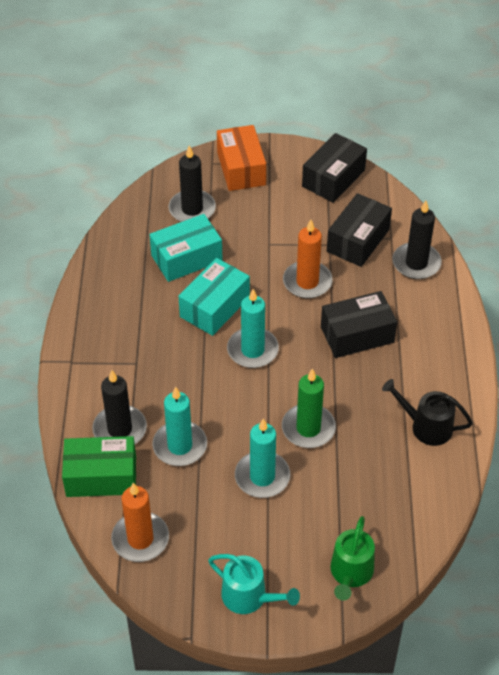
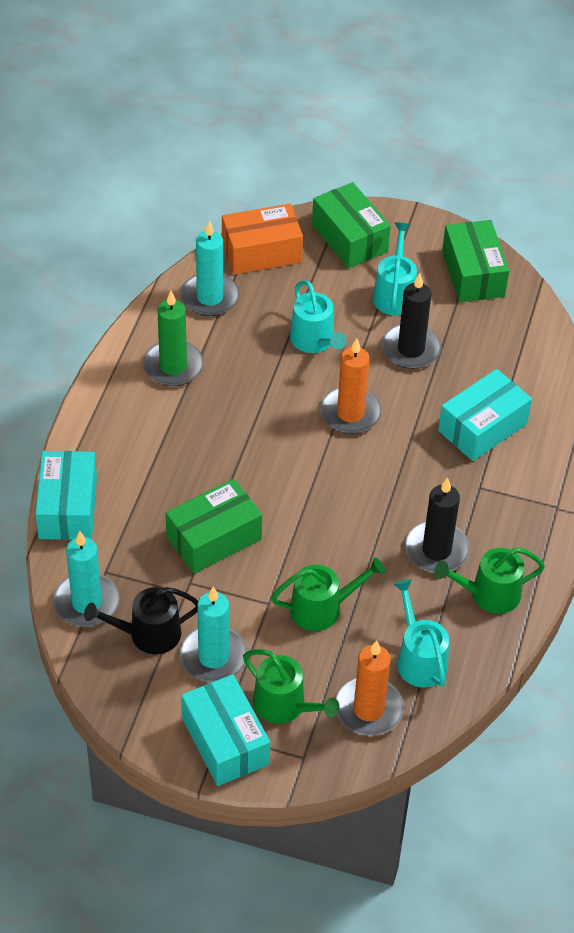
black box: [302,133,367,203] [321,291,397,358] [327,193,392,267] = 3 -> none = 0
black candle: [92,370,147,444] [169,146,216,222] [392,201,442,279] = 3 -> [382,273,441,369] [405,477,470,573] = 2
green box: [62,436,136,497] = 1 -> [166,479,262,574] [312,182,391,268] [442,220,509,302] = 3
green watering can: [330,516,375,601] = 1 -> [243,649,339,724] [271,557,385,631] [434,548,545,614] = 3
turquoise box: [149,214,223,282] [178,258,250,336] = 2 -> [35,451,97,540] [181,674,270,786] [438,369,532,461] = 3
turquoise watering can: [208,554,300,614] = 1 -> [290,280,346,353] [373,223,417,315] [394,579,449,687] = 3

